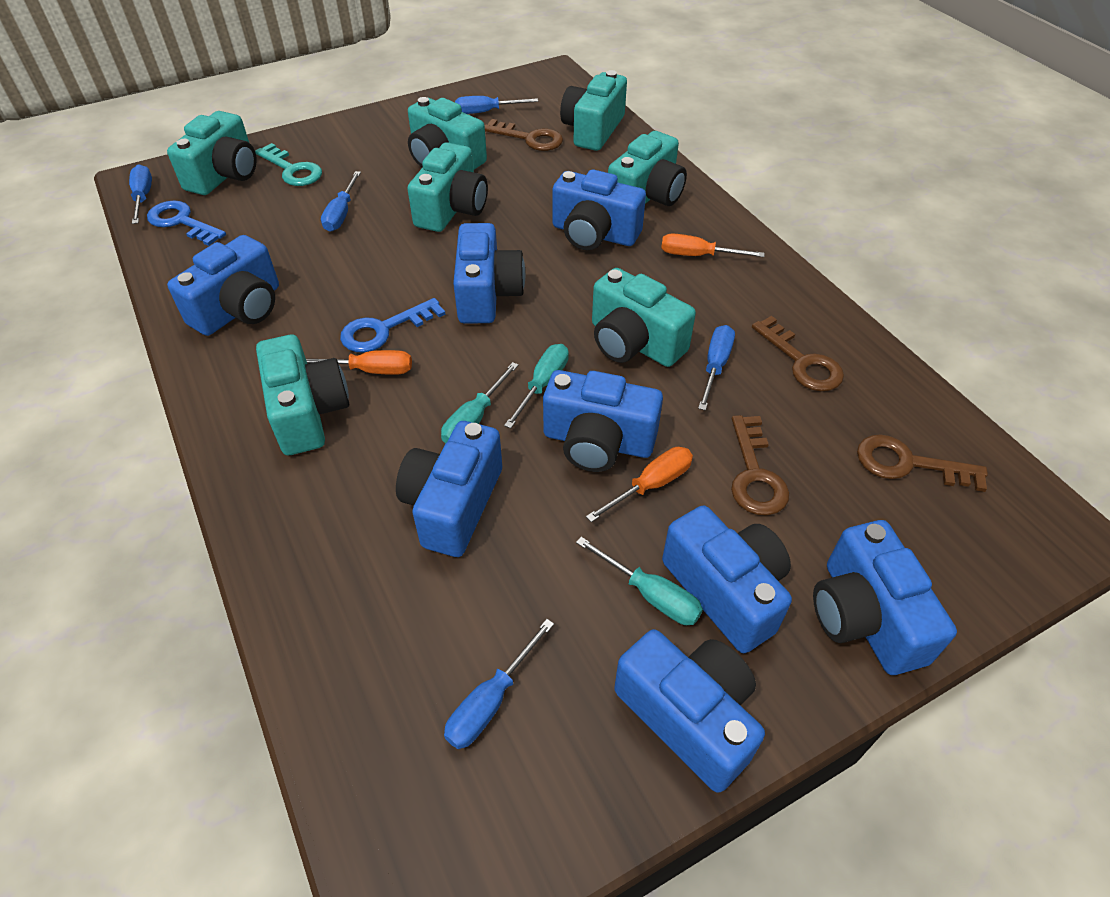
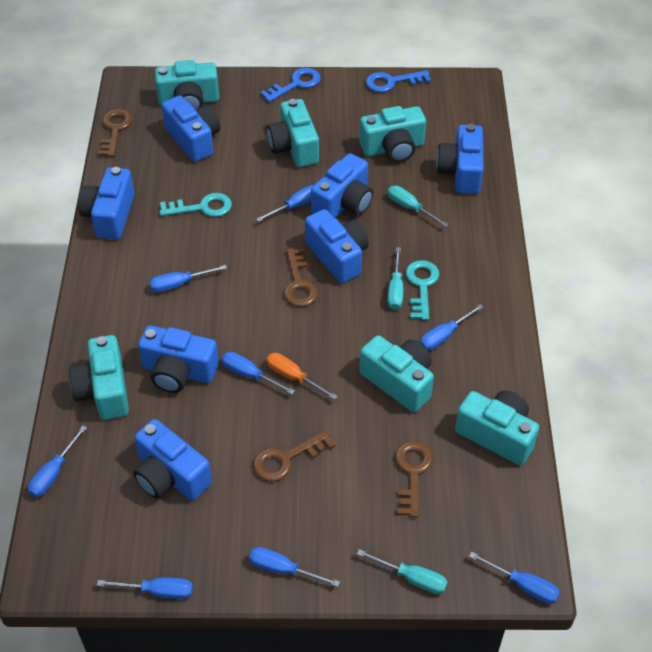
blue camera: [167,235,279,336] [396,421,502,557] [453,223,525,324] [543,370,663,472] [552,169,646,250] [614,629,765,793] [662,506,792,653] [813,520,957,675] = 8 -> [78,167,135,240] [133,419,212,501] [138,325,219,393] [162,96,220,162] [305,209,369,283] [311,153,373,218] [436,124,484,194] = 7
blue screwdriver: [129,164,152,224] [321,171,361,232] [444,619,554,749] [455,96,538,114] [698,325,735,411] = 5 -> [28,425,87,497] [97,578,193,599] [150,265,227,292] [221,352,295,395] [249,547,340,587] [256,185,314,222] [420,304,483,351] [469,552,560,604] = 8
orange screwdriver: [306,350,412,375] [586,447,693,522] [661,233,765,257] = 3 -> [266,353,338,400] = 1
turquoise camera: [167,111,257,195] [256,334,349,455] [407,142,488,232] [408,97,487,169] [560,70,627,151] [592,268,696,367] [608,131,687,206] = 7 -> [69,335,129,420] [155,60,219,109] [267,99,319,167] [359,106,426,163] [360,335,434,412] [455,390,539,465] = 6
turquoise key: [255,143,322,186] = 1 -> [160,193,232,217] [406,260,439,320] = 2

